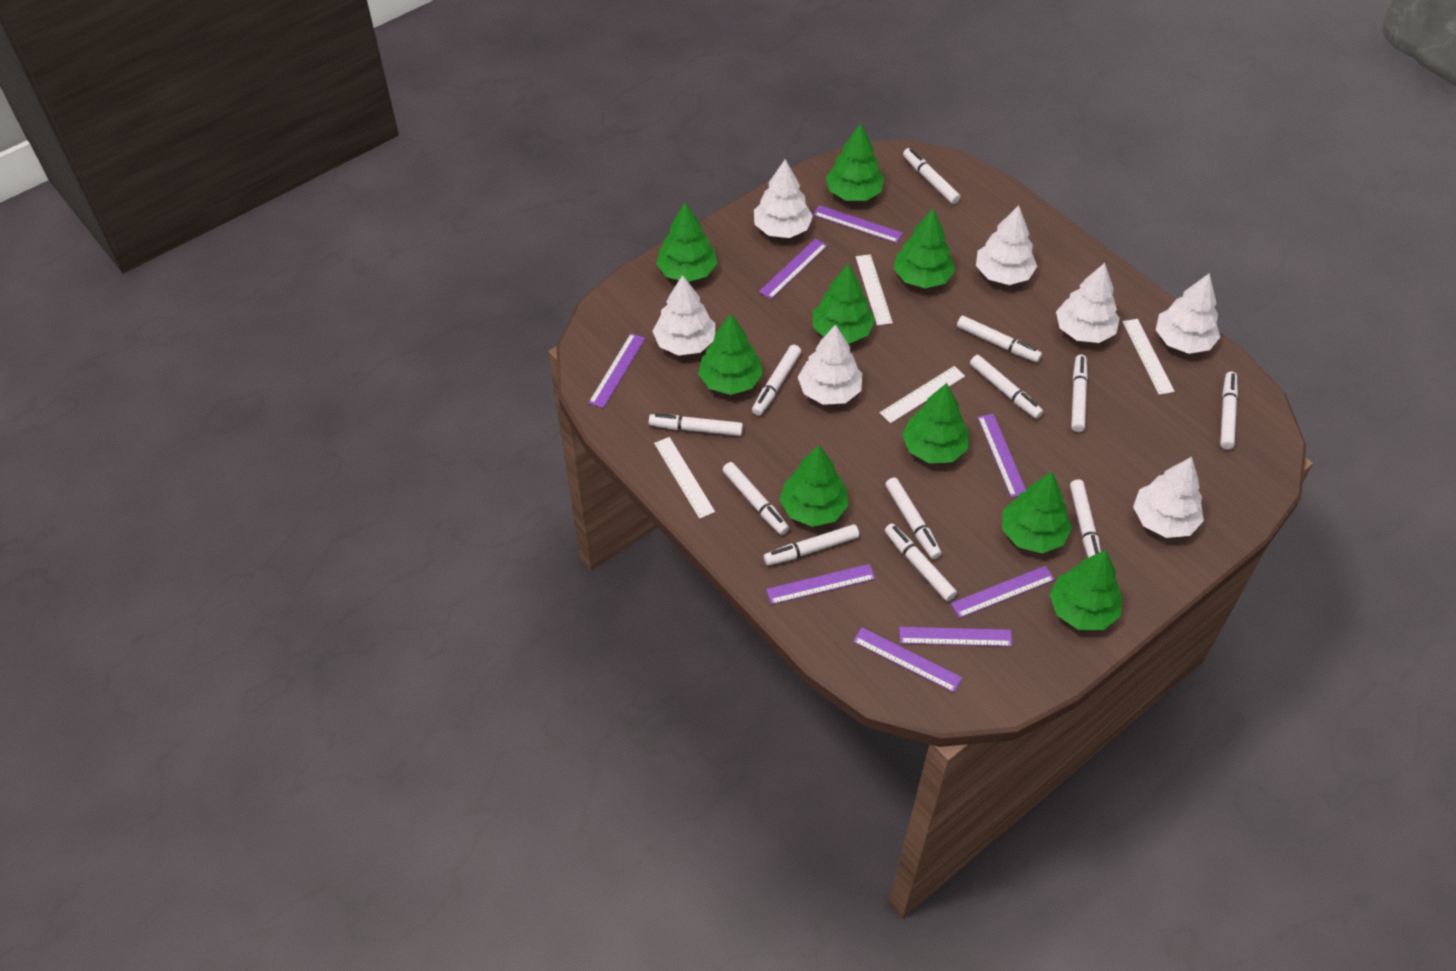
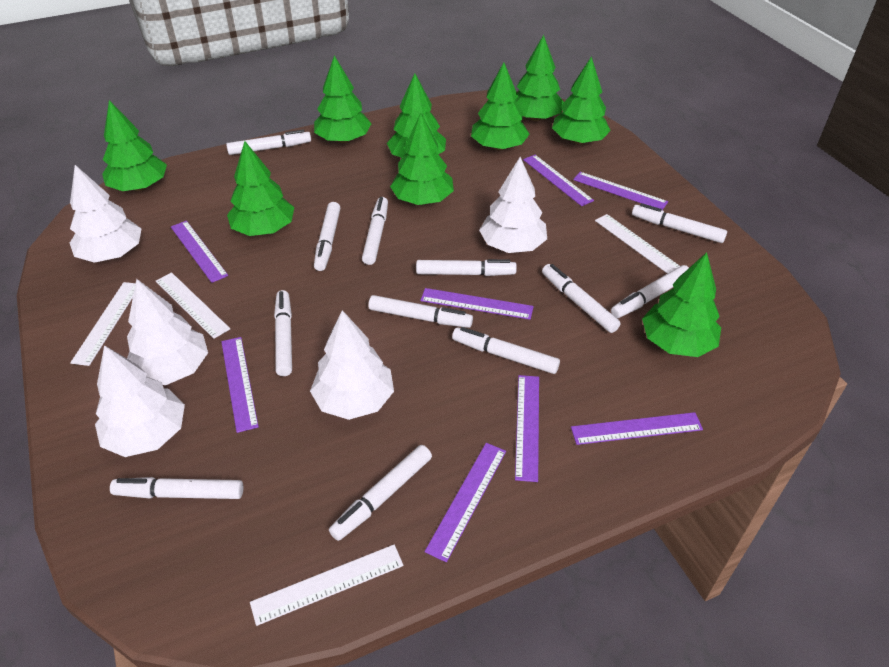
white tree: [653,275,715,356] [754,159,813,238] [798,324,862,405] [976,205,1037,285] [1056,263,1120,343] [1133,457,1204,538] [1156,273,1220,354] = 7 -> [70,165,142,263] [95,345,185,457] [127,279,208,385] [310,310,394,420] [479,157,547,253] = 5

